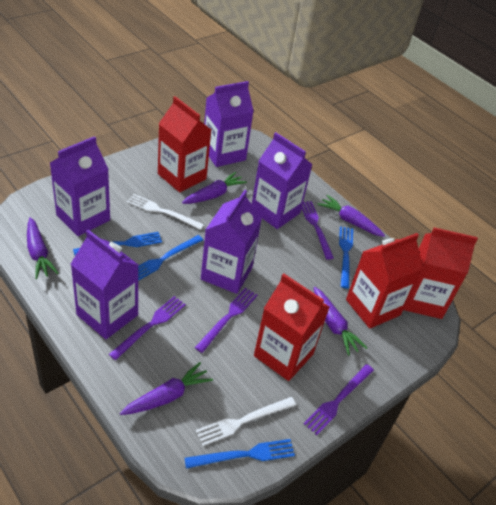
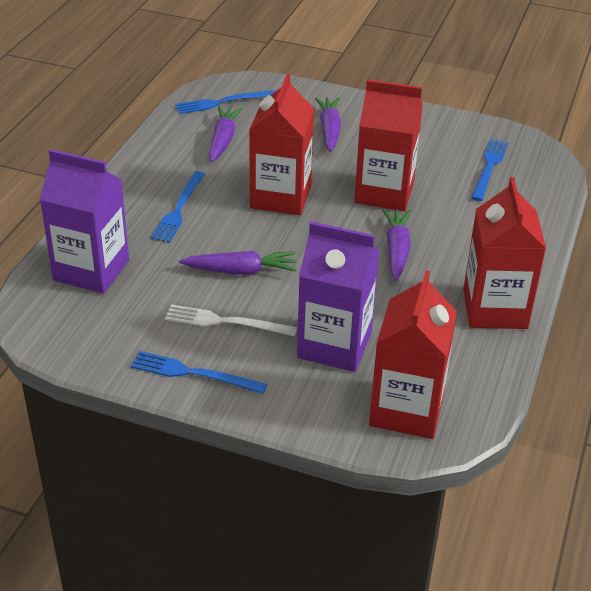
purple carrot: [27,217,59,279] [120,362,213,415] [182,172,247,204] [314,287,367,356] [317,195,385,237] = 5 -> [179,251,297,275] [209,106,243,162] [315,97,341,152] [382,208,411,281] = 4
purple carton: [50,136,110,236] [71,229,138,339] [201,190,262,294] [204,81,254,167] [252,132,312,229] = 5 -> [39,149,129,293] [297,222,379,372] = 2
purple fork: [109,296,186,360] [195,288,258,353] [302,201,334,260] [304,364,374,435] = 4 -> none = 0
white fork: [127,194,204,230] [196,397,296,446] = 2 -> [165,304,297,337] = 1

